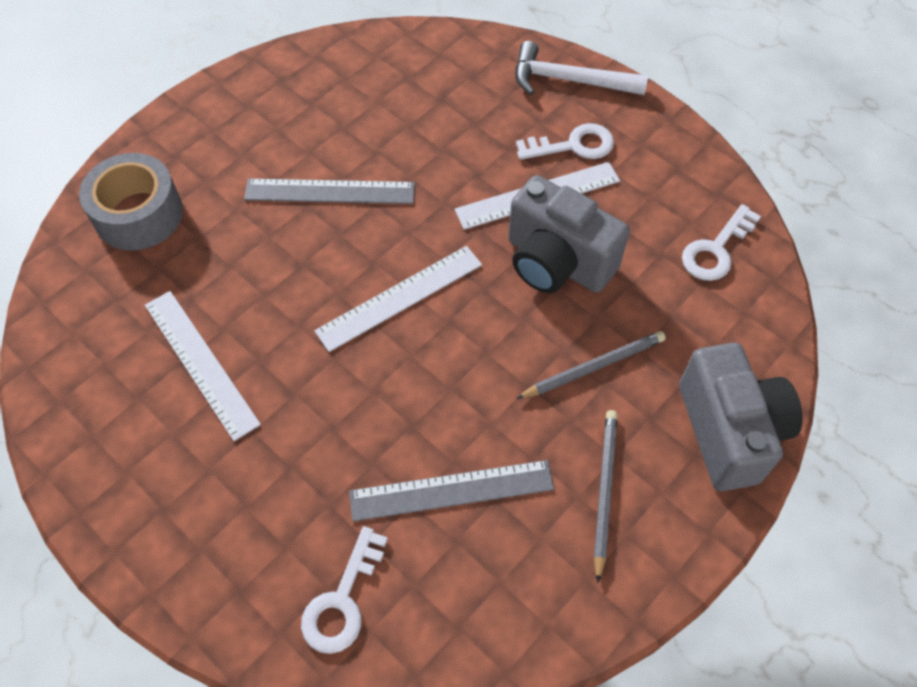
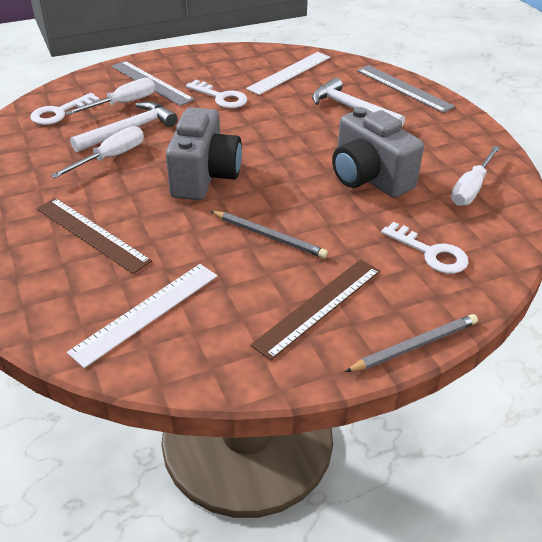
brown ruler: none = 0 -> [37,198,152,274] [251,259,380,360] = 2
grey tape: [79,153,183,251] = 1 -> none = 0
white hammer: [515,41,648,95] = 1 -> [70,102,177,152] [312,78,405,126] = 2
white ruler: [145,291,261,441] [314,246,482,352] [455,162,620,230] = 3 -> [67,264,217,368] [246,52,330,95] = 2
white screwdriver: none = 0 -> [51,126,144,178] [65,78,155,115] [451,146,500,206] = 3

